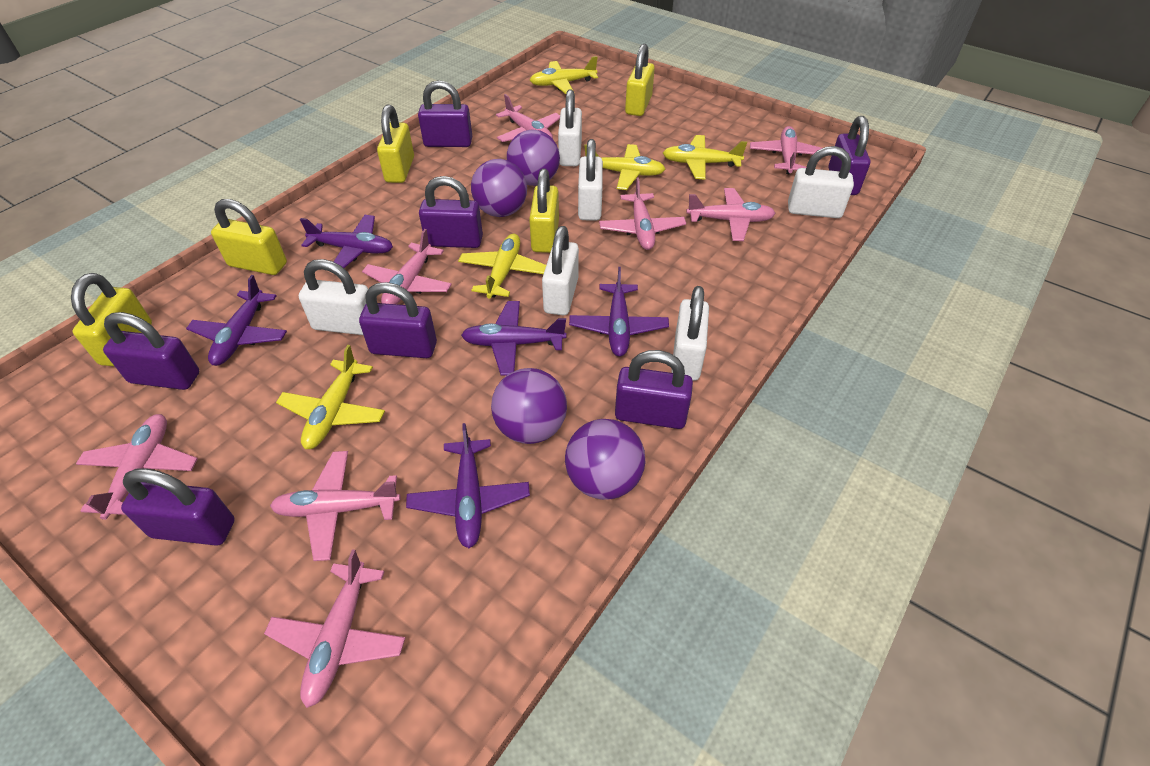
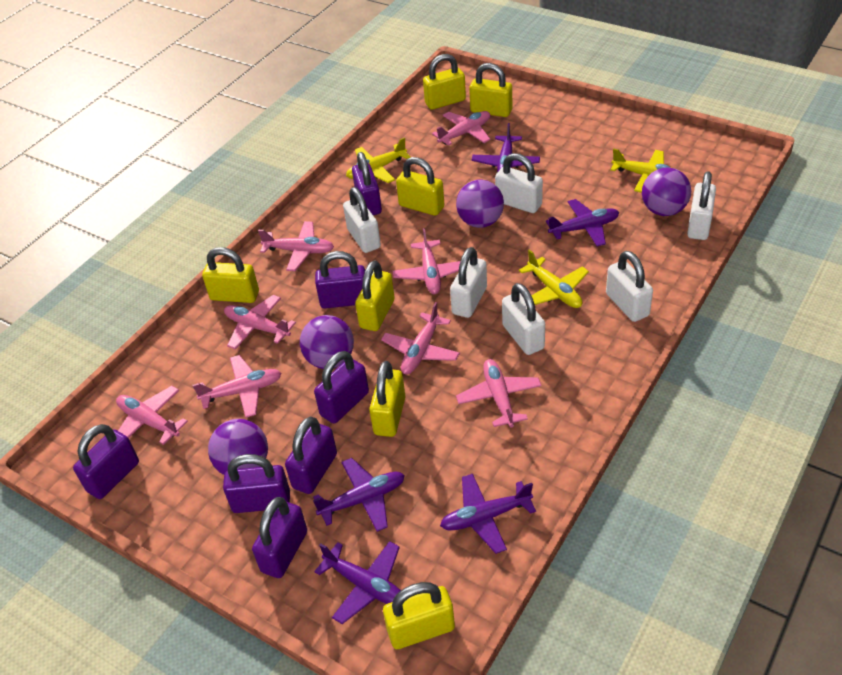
yellow padlock: [71,273,152,366] [211,199,287,275] [377,104,414,183] [529,169,559,253] [625,44,655,116] = 5 -> [202,247,259,303] [355,260,395,331] [369,361,406,437] [383,582,455,649] [396,157,444,216] [423,54,466,110] [469,63,512,117] = 7
yellow plane: [276,345,385,449] [458,234,546,299] [530,56,598,94] [584,144,665,190] [663,135,747,180] = 5 -> [346,137,411,183] [519,249,589,308] [610,148,671,193] = 3

